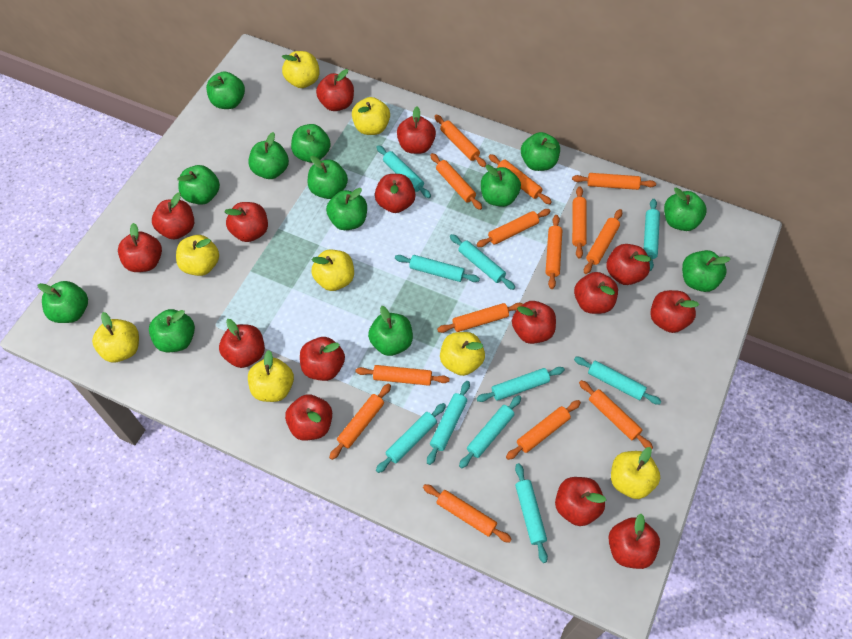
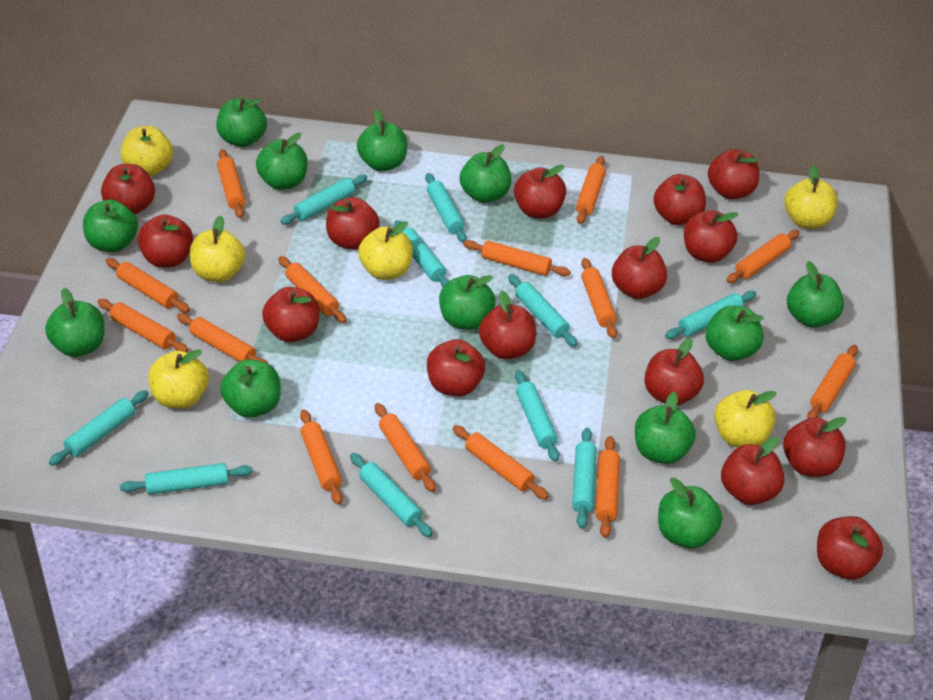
green apple: [38,281,88,323] [149,309,195,352] [177,165,220,205] [206,71,245,109] [248,132,289,179] [291,124,331,163] [308,156,348,199] [326,188,367,230] [368,306,413,356] [481,165,521,207] [521,132,560,171] [664,188,707,231] [682,250,730,292] = 13 -> [45,288,105,357] [83,199,138,252] [217,98,267,147] [221,359,281,418] [256,133,308,190] [357,110,407,171] [439,275,495,330] [460,144,511,203] [635,392,696,464] [658,478,722,549] [706,305,764,361] [787,261,844,328] = 12
yellow apple: [92,312,139,362] [176,235,219,276] [248,350,294,402] [282,51,320,88] [311,250,354,291] [352,97,390,135] [440,332,485,376] [611,447,660,499] = 8 -> [121,126,173,176] [148,349,209,408] [190,216,245,282] [358,221,413,280] [714,390,776,447] [784,165,838,229] = 6

